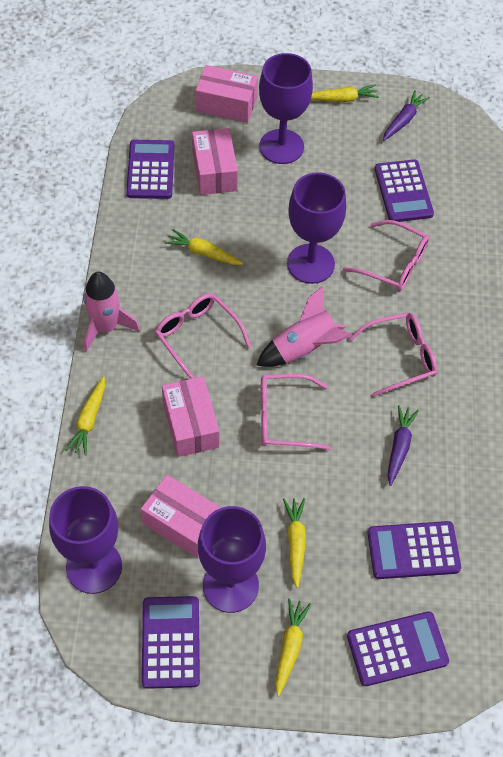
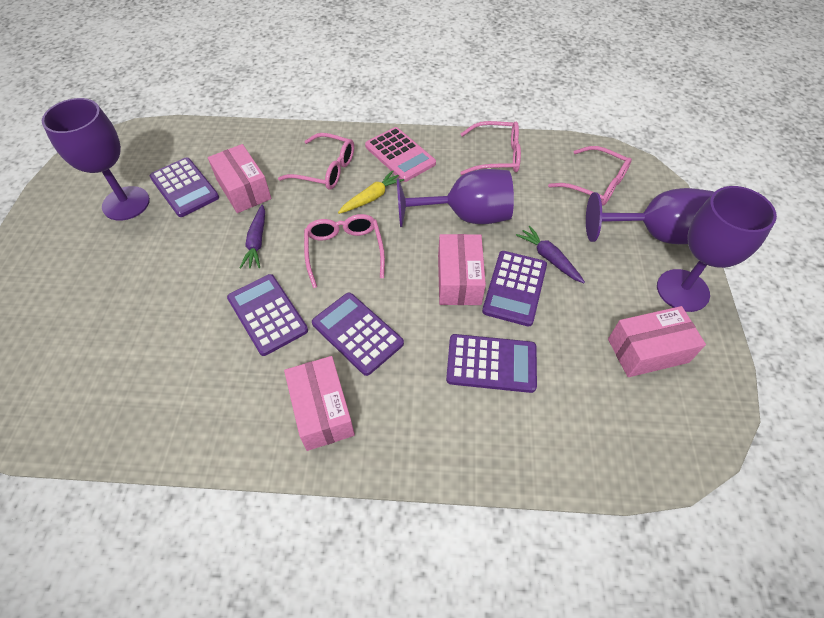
pink calculator: none = 0 -> [365,127,436,182] = 1
pink rocket: [83,272,140,352] [256,286,352,367] = 2 -> none = 0
yellow carrot: [66,376,105,455] [165,229,244,265] [275,598,311,696] [283,498,306,588] [311,84,379,102] = 5 -> [338,170,404,214] = 1

